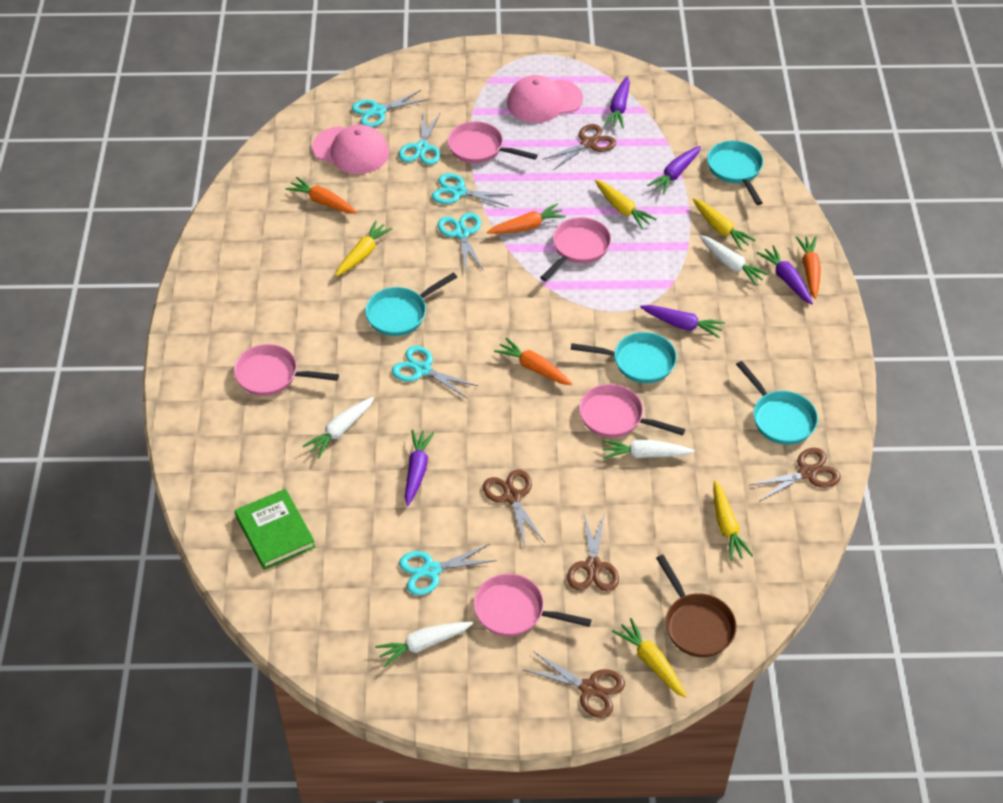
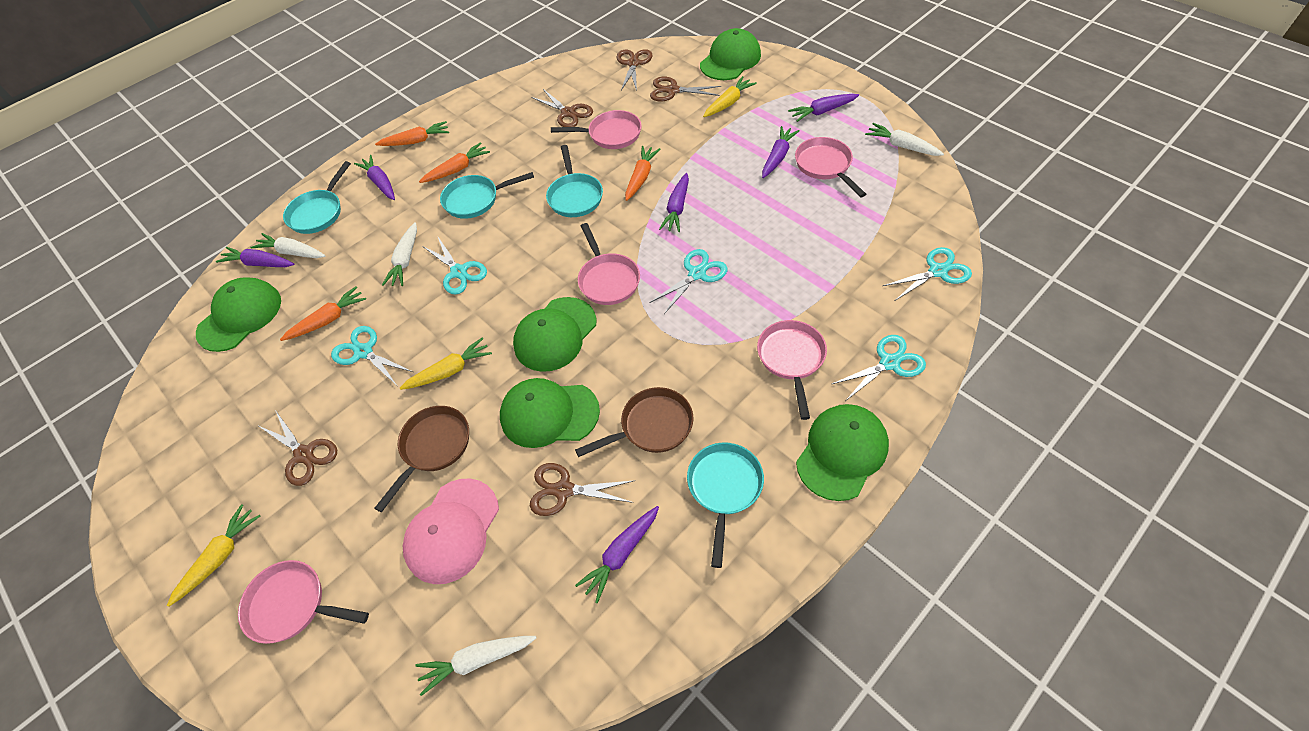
brown pan: [656,555,737,657] = 1 -> [374,406,469,512] [575,387,694,457] = 2
green book: [235,489,316,570] = 1 -> none = 0
green cap: none = 0 -> [196,277,281,352] [500,378,600,448] [513,297,596,372] [700,28,761,80] [796,404,889,501] = 5
pink cap: [312,125,389,174] [507,75,583,123] = 2 -> [403,478,499,584] = 1
purple carrot: [405,430,435,506] [604,76,630,128] [640,305,725,338] [647,146,701,194] [757,245,813,304] = 5 -> [216,247,294,267] [354,155,395,200] [575,506,659,603] [659,173,689,232] [762,126,800,178] [788,94,859,122] = 6
turquoise scissors: [352,90,428,127] [392,346,478,399] [399,112,440,165] [399,544,497,595] [432,173,513,207] [438,213,484,272] = 6 -> [331,326,413,384] [422,237,487,295] [649,249,728,314] [832,335,926,401] [883,247,972,300] = 5
yellow carrot: [336,221,392,276] [595,180,657,229] [612,618,686,698] [693,198,756,250] [713,481,753,561] = 5 -> [167,505,260,607] [400,337,492,390] [703,76,757,117] = 3

